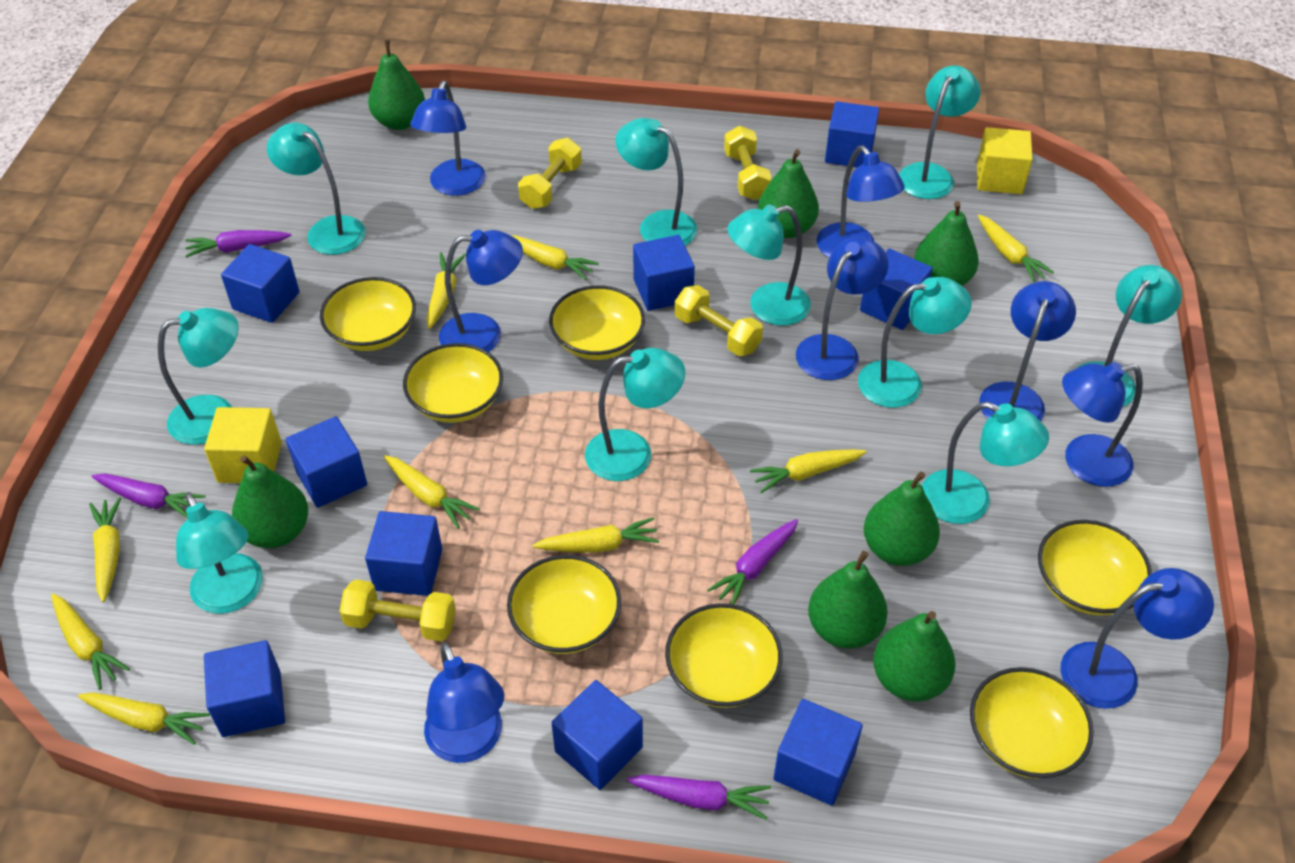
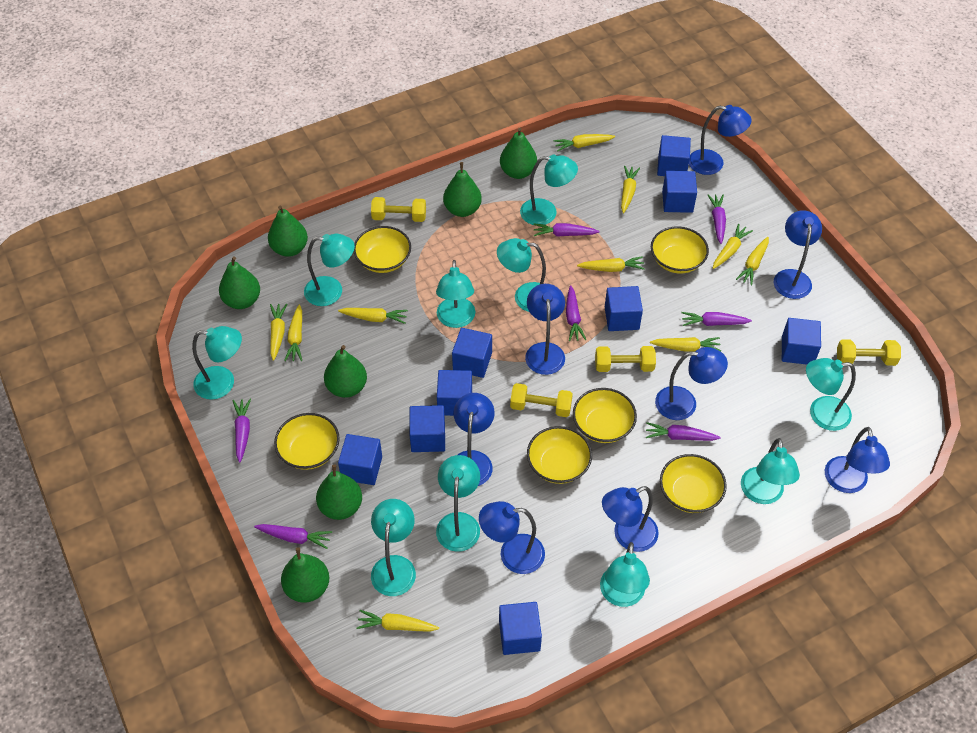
purple carrot: [92,473,205,518] [185,230,291,258] [627,775,771,820] [707,519,798,605] = 4 -> [233,398,251,463] [254,524,332,549] [533,223,599,237] [566,285,586,341] [646,422,721,441] [681,312,752,326] [708,194,726,244] = 7
yellow bowl: [320,277,416,351] [403,343,503,423] [507,555,621,654] [549,285,645,360] [665,603,783,708] [970,667,1094,779] [1038,520,1152,616] = 7 -> [274,413,340,470] [354,226,411,273] [527,426,592,484] [573,388,637,443] [651,226,709,274] [660,454,727,513] = 6
yellow carrot: [51,594,130,690] [78,692,210,745] [89,497,121,602] [384,455,479,529] [426,252,466,329] [510,235,599,280] [533,517,659,553] [750,449,866,493] [978,215,1054,282] = 9 -> [270,303,287,361] [284,304,302,361] [338,308,408,324] [356,610,439,632] [553,134,615,152] [577,256,645,272] [621,166,640,213] [650,337,721,352] [713,224,753,269] [736,237,769,285] = 10
yellow cube: [204,407,282,483] [977,127,1033,194] = 2 -> none = 0

